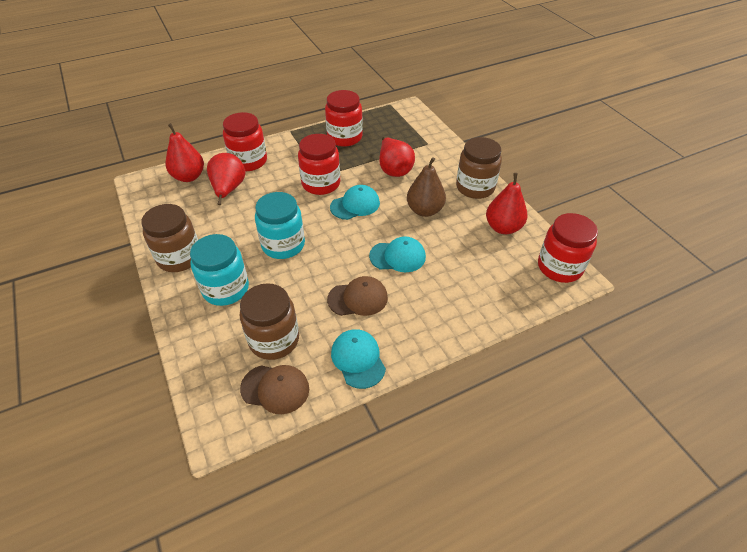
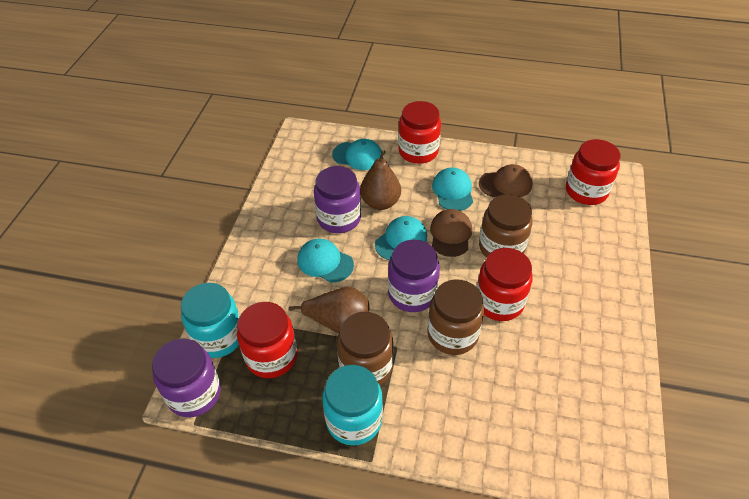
brown pear: [407,157,446,217] = 1 -> [289,287,369,333] [360,150,401,210] = 2
purple jar: none = 0 -> [152,339,221,417] [314,166,361,233] [388,240,440,312] = 3
red pear: [165,123,204,182] [207,153,246,205] [379,137,415,177] [486,173,528,234] = 4 -> none = 0
turquoise cap: [330,185,380,220] [331,329,386,389] [369,236,426,272] = 3 -> [297,238,354,283] [332,139,382,170] [375,216,427,260] [432,167,473,211] = 4

